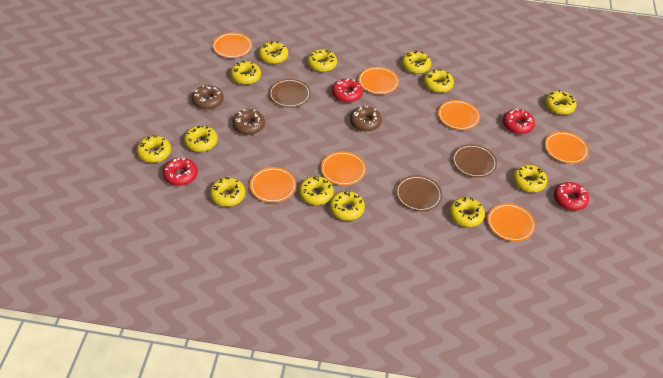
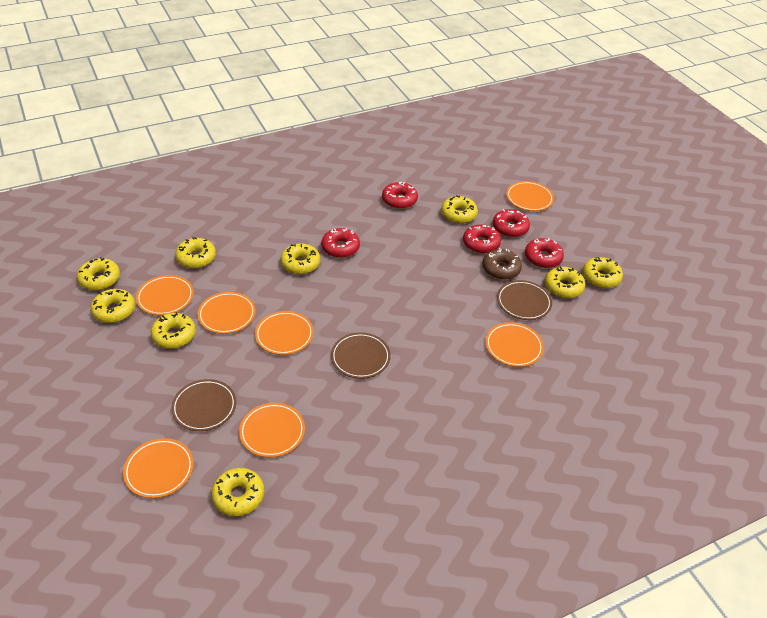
brown donut: [192,85,224,110] [232,109,265,135] [350,106,382,132] = 3 -> [482,248,522,280] = 1
red donut: [163,157,198,186] [332,78,363,103] [503,109,535,134] [554,182,589,211] = 4 -> [321,228,360,258] [382,182,418,209] [463,224,501,254] [493,209,530,237] [525,238,564,268] = 5
yellow donut: [137,135,171,163] [184,125,218,152] [210,177,245,207] [230,61,261,85] [259,41,288,64] [299,176,334,205] [307,49,337,72] [329,191,365,221] [402,51,431,74] [423,69,454,93] [449,197,485,227] [513,165,547,193] [545,90,577,115] = 13 -> [77,257,120,290] [90,289,135,323] [151,312,196,349] [175,237,216,268] [211,468,264,516] [281,243,320,274] [441,195,478,224] [545,266,586,298] [583,257,623,288] = 9

